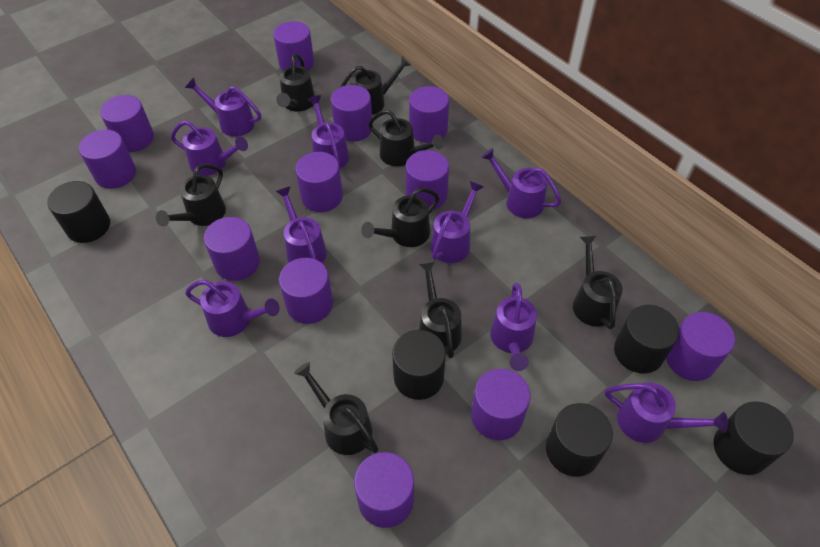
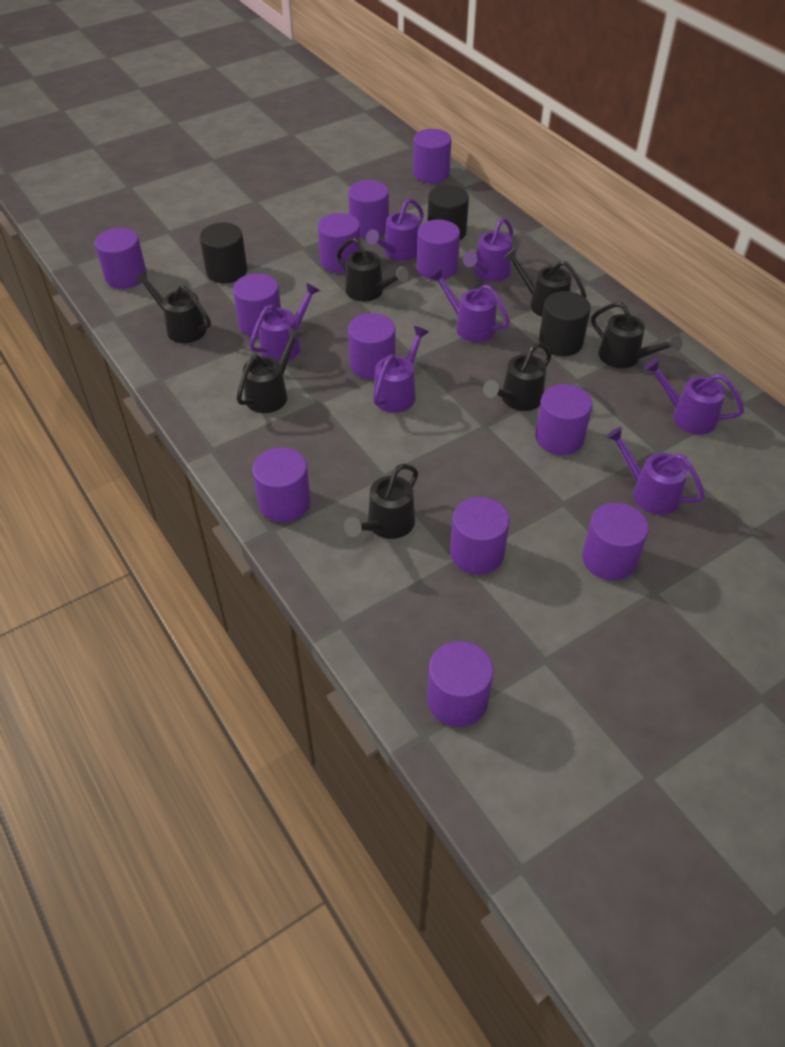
black cylinder: [47,181,110,243] [392,330,446,400] [546,403,613,477] [614,305,679,373] [714,401,794,475] = 5 -> [199,223,247,283] [427,185,469,240] [539,291,591,356] = 3
black watering can: [156,164,226,227] [276,54,315,112] [294,362,378,455] [340,56,411,115] [361,188,440,247] [368,110,444,166] [419,261,462,358] [573,235,623,330] = 8 -> [134,270,211,343] [237,327,303,413] [337,238,409,301] [344,464,418,539] [483,342,551,411] [503,248,587,317] [591,302,682,368] = 7
purple watering can: [171,120,248,176] [185,78,261,137] [185,280,280,337] [276,186,327,263] [308,95,349,169] [431,181,484,263] [481,148,561,218] [490,282,537,371] [605,382,728,443] = 9 -> [250,283,320,362] [366,198,424,261] [373,326,429,413] [430,269,510,342] [463,218,513,282] [606,427,705,515] [644,358,744,435] = 7

